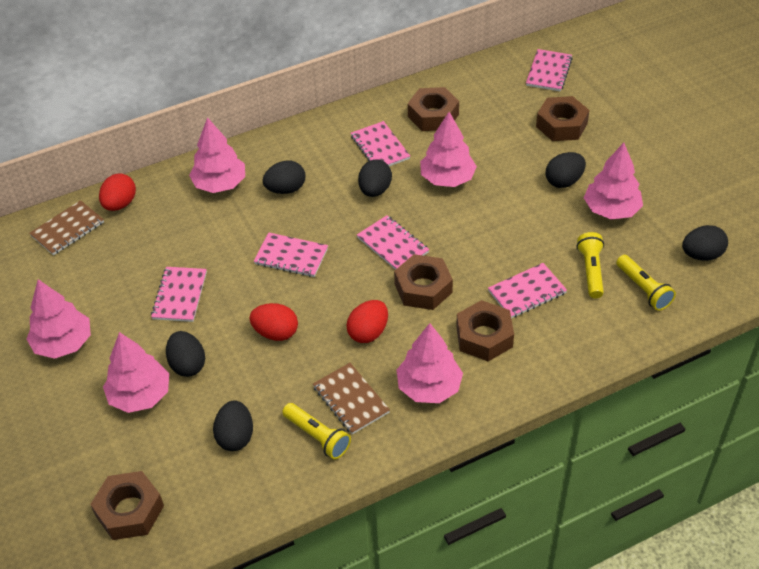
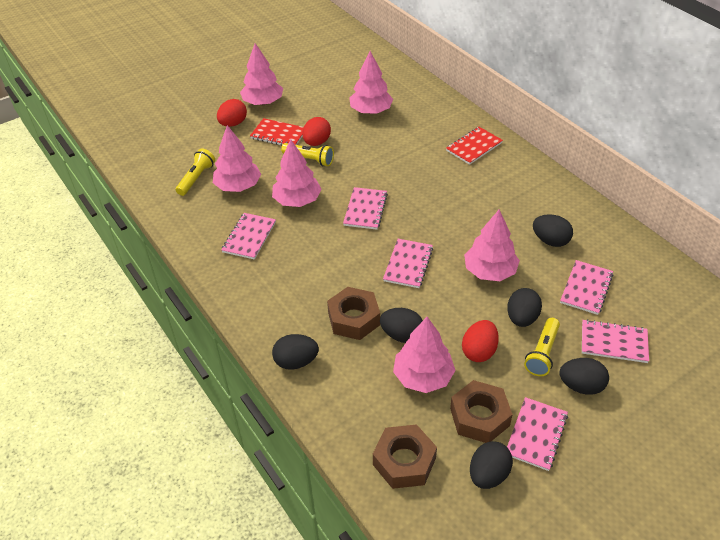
brown notebook: [29,200,104,255] [313,363,390,434] = 2 -> none = 0
brown nut: [90,471,164,540] [394,254,453,310] [408,87,459,131] [456,300,514,361] [536,96,590,141] = 5 -> [327,287,380,340] [373,424,437,489] [450,380,513,443] = 3
red notebook: none = 0 -> [250,118,304,146] [446,127,503,165] = 2

